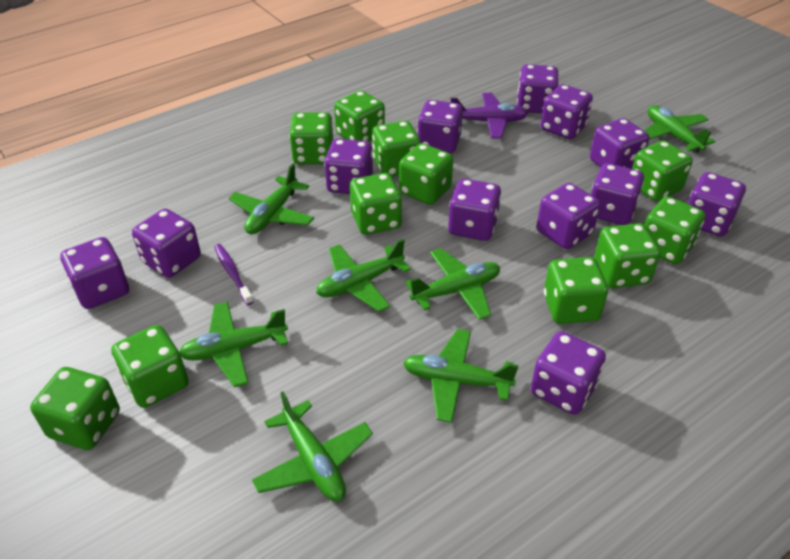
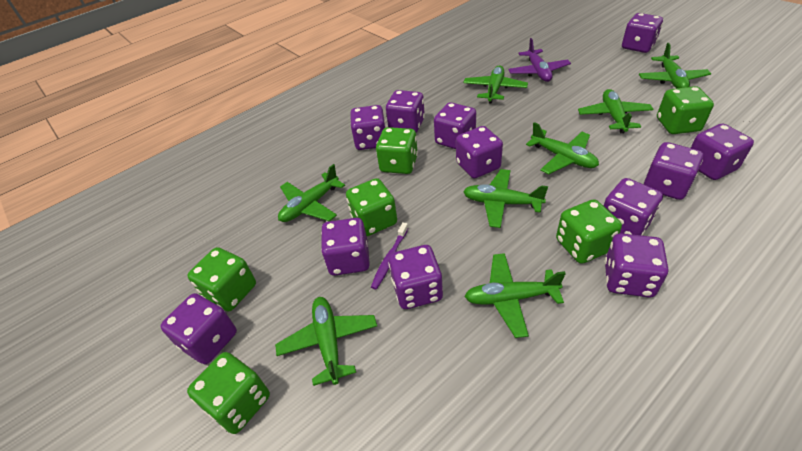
green dice: [30,367,120,450] [111,325,189,408] [289,112,333,164] [334,90,385,142] [350,173,402,235] [372,121,421,177] [399,143,453,205] [544,257,608,324] [594,223,660,288] [632,140,693,202] [645,196,705,264] = 11 -> [187,247,256,312] [187,352,270,434] [346,178,397,236] [376,127,418,174] [556,199,622,264] [657,86,714,134] = 6
green plane: [180,302,288,387] [228,163,314,234] [252,391,373,501] [316,239,411,312] [403,329,519,423] [405,248,500,320] [644,105,715,153] = 7 -> [275,297,377,386] [278,164,345,222] [463,65,528,104] [463,169,548,228] [465,253,566,338] [526,122,599,174] [578,89,654,134] [639,43,711,88] = 8

